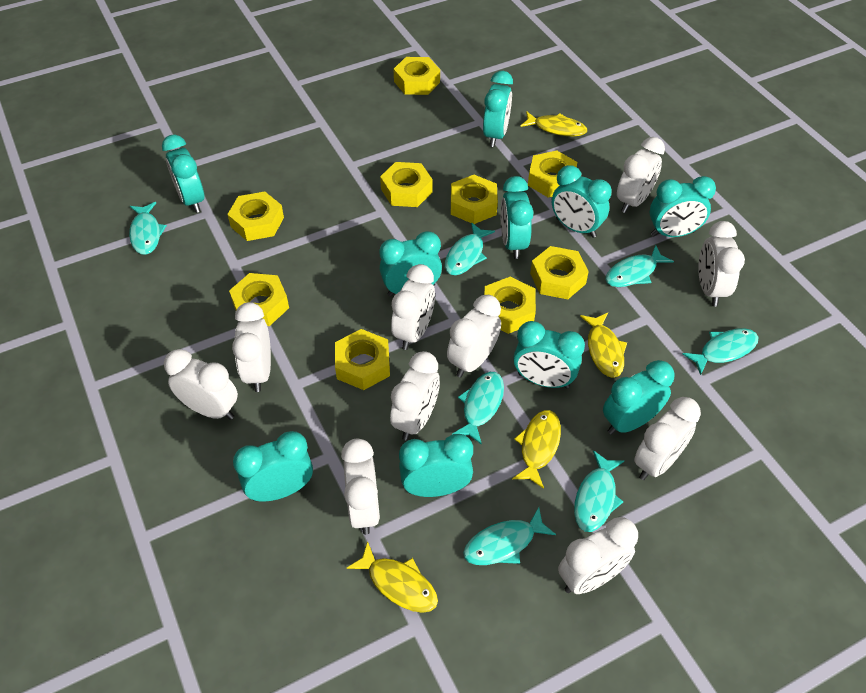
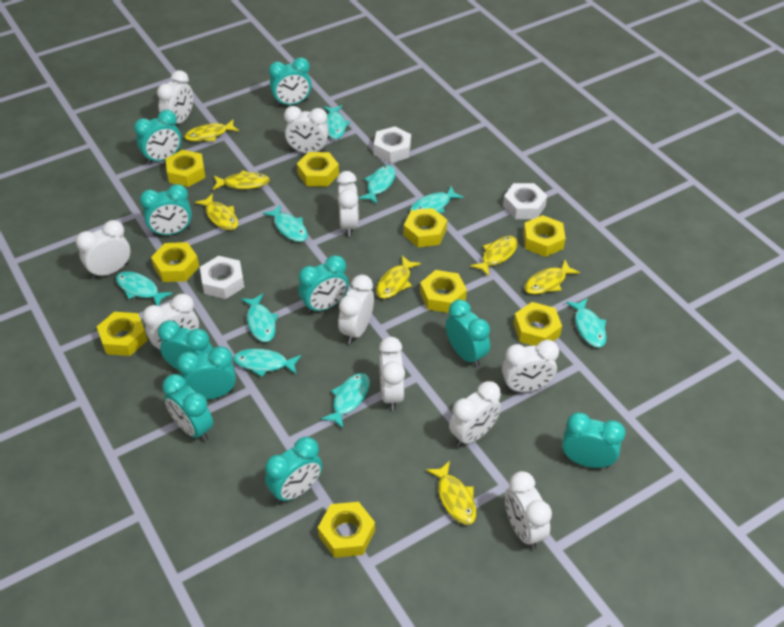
turquoise fish: [129,202,167,255] [445,222,495,275] [452,372,504,445] [463,507,556,565] [574,450,624,532] [605,245,674,287] [682,328,759,375] = 7 -> [116,271,173,306] [233,348,301,377] [241,293,278,342] [263,205,308,242] [321,373,370,429] [323,105,350,139] [359,165,396,205] [410,186,464,213] [566,298,607,347] = 9
white nut: none = 0 -> [200,256,245,299] [374,127,411,163] [503,183,547,219] = 3
yellow fish: [347,541,438,613] [512,410,561,489] [520,111,587,136] [580,313,627,378] = 4 -> [184,120,239,141] [195,193,238,230] [213,170,270,190] [376,255,421,299] [426,461,476,525] [470,236,518,276] [524,260,580,294] = 7

